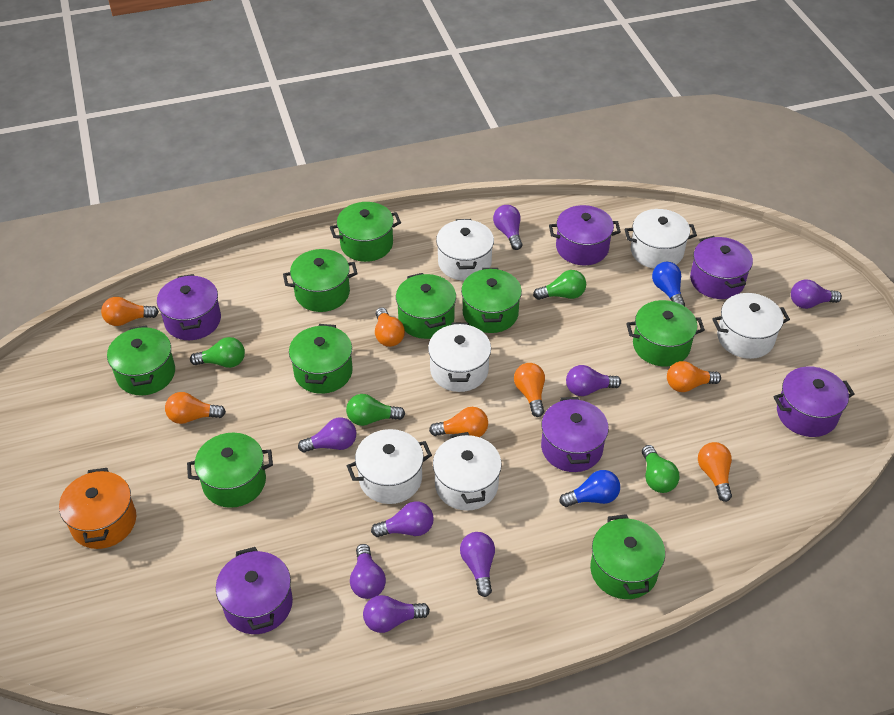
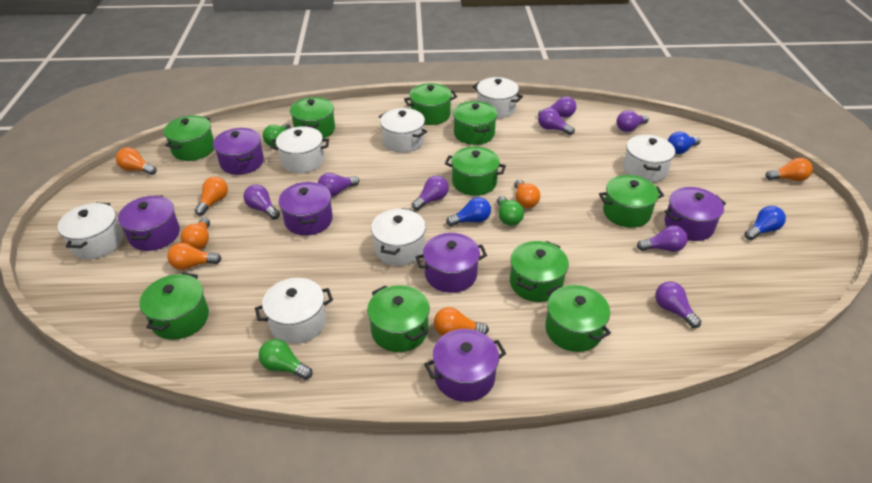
blue light bulb: [559,470,620,507] [652,262,685,306] = 2 -> [446,197,491,226] [668,132,701,154] [744,206,786,240] = 3
green light bulb: [190,337,245,368] [346,394,405,426] [533,270,586,300] [642,445,679,493] = 4 -> [259,339,313,380] [263,123,291,147] [497,196,524,226] = 3
green pot: [107,325,175,395] [187,433,273,508] [283,249,358,312] [289,324,353,394] [330,202,401,262] [396,273,456,339] [461,268,522,333] [590,514,665,599] [626,300,705,366] = 9 -> [139,273,209,340] [164,115,214,161] [290,97,335,139] [367,285,430,352] [404,83,457,125] [445,147,506,196] [453,101,497,145] [510,241,569,302] [545,285,611,352] [599,175,664,228] = 10
orange pot: [59,468,136,549] = 1 -> none = 0
white pot: [347,429,432,504] [428,322,491,392] [433,432,502,511] [436,219,494,281] [624,209,697,269] [712,293,790,359] = 6 -> [58,203,123,259] [255,278,333,344] [270,126,329,173] [371,208,426,266] [379,108,427,153] [473,77,523,118] [623,135,675,182] = 7

